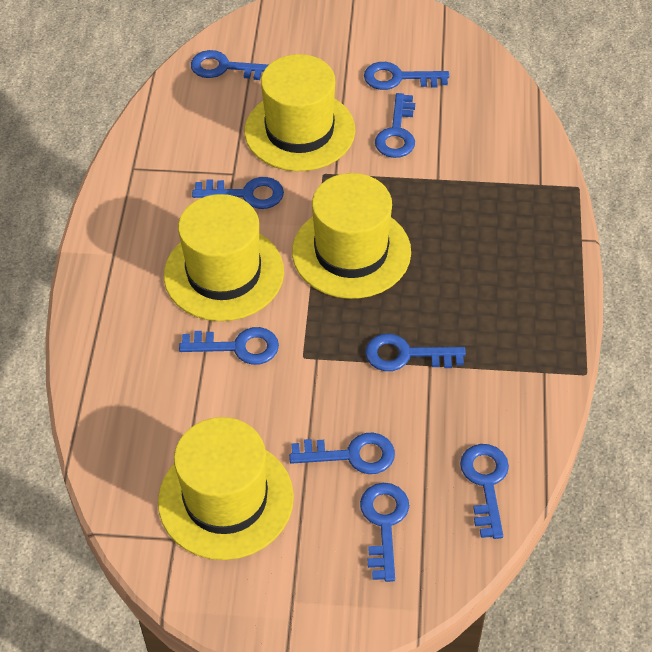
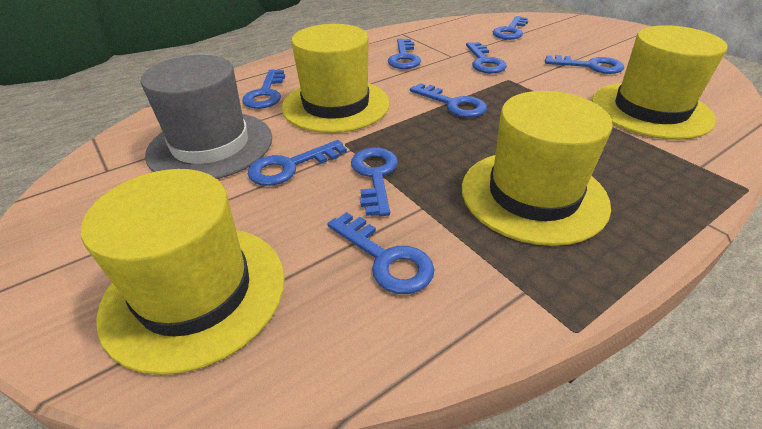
grey hat: none = 0 -> [141,55,272,179] = 1

